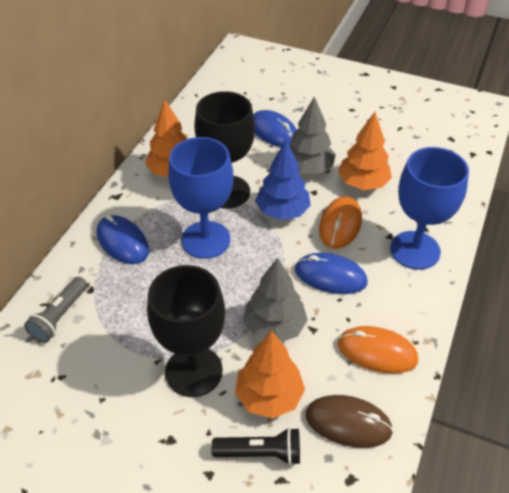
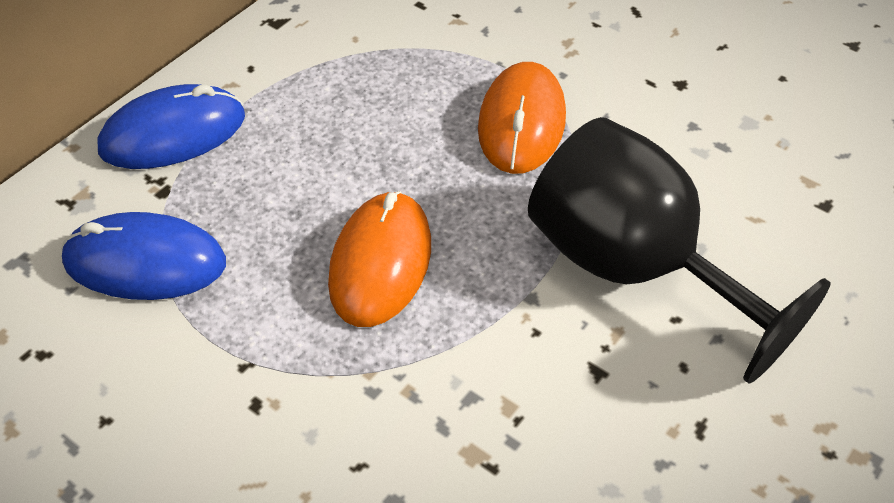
black flashlight: [211,428,300,465] = 1 -> none = 0
black goblet: [147,265,225,397] [194,91,255,209] = 2 -> [528,117,831,383] = 1
blue goblet: [168,137,233,259] [390,147,469,270] = 2 -> none = 0
blue mouse: [97,215,149,264] [253,110,297,147] [295,253,367,294] = 3 -> [61,212,226,300] [97,84,245,169] = 2
blue tree: [255,140,311,220] = 1 -> none = 0
brown mouse: [306,395,393,448] = 1 -> none = 0
grey flashlight: [24,277,87,343] = 1 -> none = 0
grey tree: [243,257,308,342] [290,96,336,174] = 2 -> none = 0
orange tree: [145,99,188,177] [235,331,305,418] [338,112,392,190] = 3 -> none = 0

